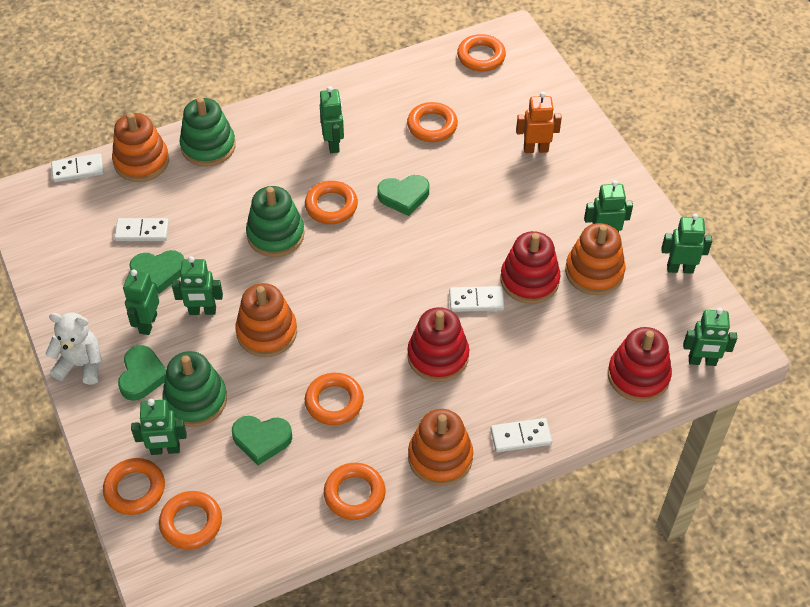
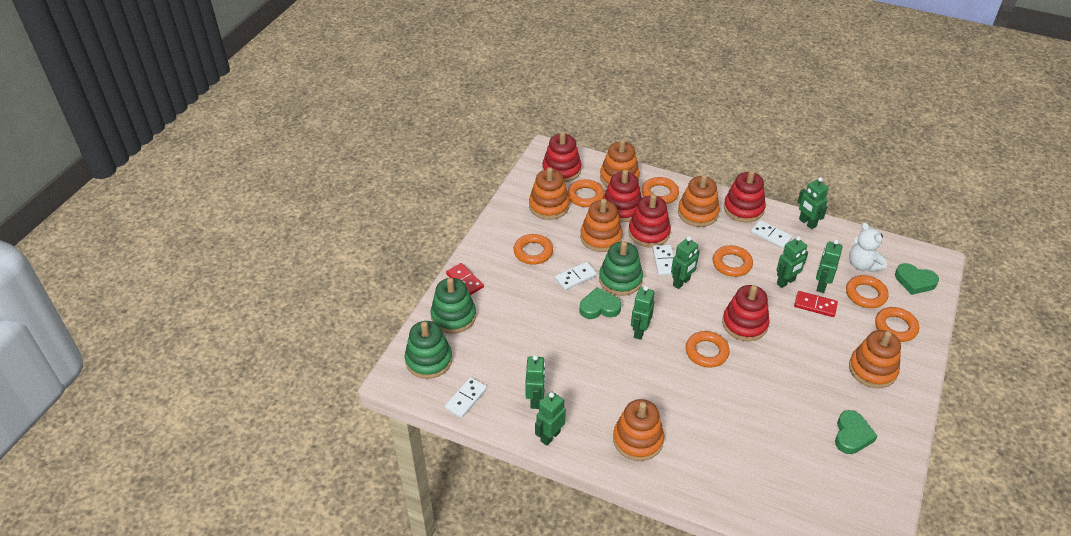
green heart: [118,345,167,401] [129,250,184,294] [232,416,292,465] [377,175,429,216] = 4 -> [579,287,621,319] [835,410,877,454] [895,263,939,295] = 3
orange robot: [516,92,562,153] = 1 -> none = 0
orange stacking toy: [112,113,169,182] [235,283,297,357] [408,409,473,486] [565,223,626,295] = 4 -> [529,167,570,220] [580,199,623,252] [600,139,640,187] [613,399,664,461] [678,174,720,227] [849,330,901,388] = 6
red domino: none = 0 -> [446,263,484,295] [794,291,838,317] = 2
red stacking toy: [407,307,469,382] [501,231,560,304] [608,327,672,402] = 3 -> [542,131,581,182] [603,170,642,222] [628,194,671,247] [722,285,770,341] [724,170,766,223] = 5

